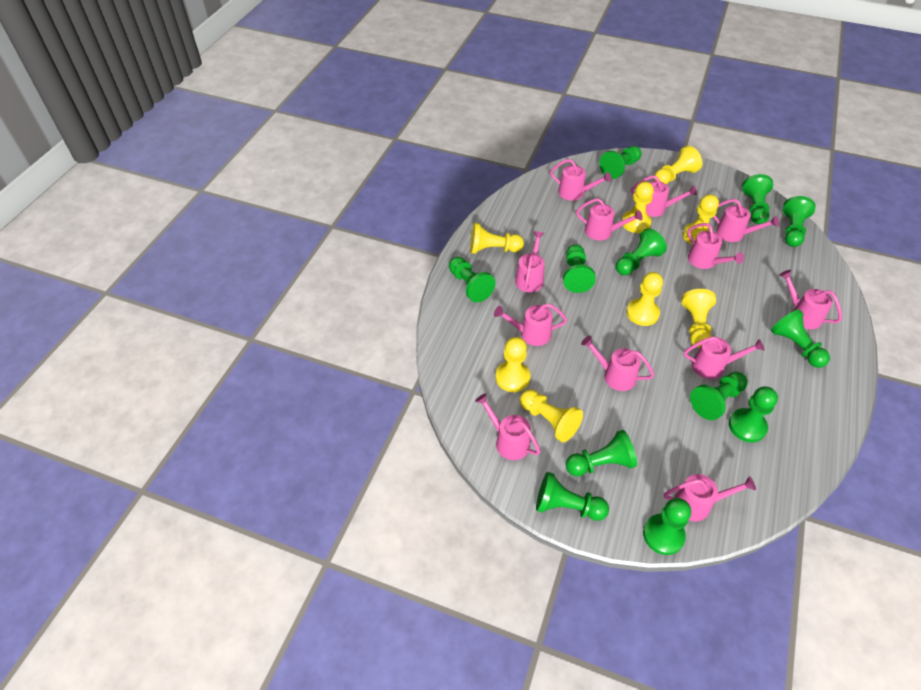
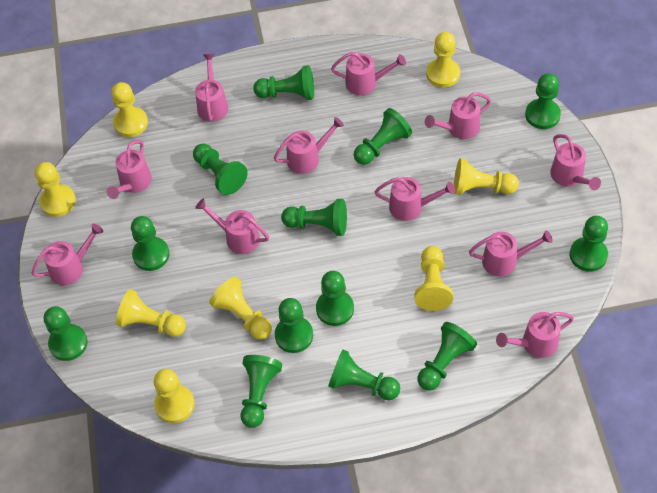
green pawn: [449,257,496,302] [536,472,609,521] [563,244,596,293] [566,430,637,476] [599,146,642,179] [616,228,667,275] [643,498,691,555] [690,372,748,420] [729,386,778,442] [742,174,773,224] [771,309,830,368] [783,196,816,247] = 12 -> [44,306,88,361] [131,216,170,271] [193,144,248,195] [240,355,282,428] [253,65,314,100] [275,298,313,353] [281,199,347,236] [316,271,354,326] [328,349,400,400] [354,108,412,165] [417,322,477,391] [525,73,561,129] [570,216,608,272] = 13
pink watering can: [475,393,541,460] [494,303,567,346] [515,231,545,293] [550,159,611,201] [576,198,643,241] [581,336,654,391] [631,175,697,217] [664,474,756,522] [684,336,765,379] [688,223,744,269] [713,199,779,242] [779,270,842,329] = 12 -> [31,224,103,285] [107,140,152,199] [195,54,228,122] [195,198,269,254] [274,117,344,174] [331,52,406,95] [375,177,455,221] [425,92,491,139] [469,230,553,276] [496,312,574,358] [550,134,601,190] = 11

